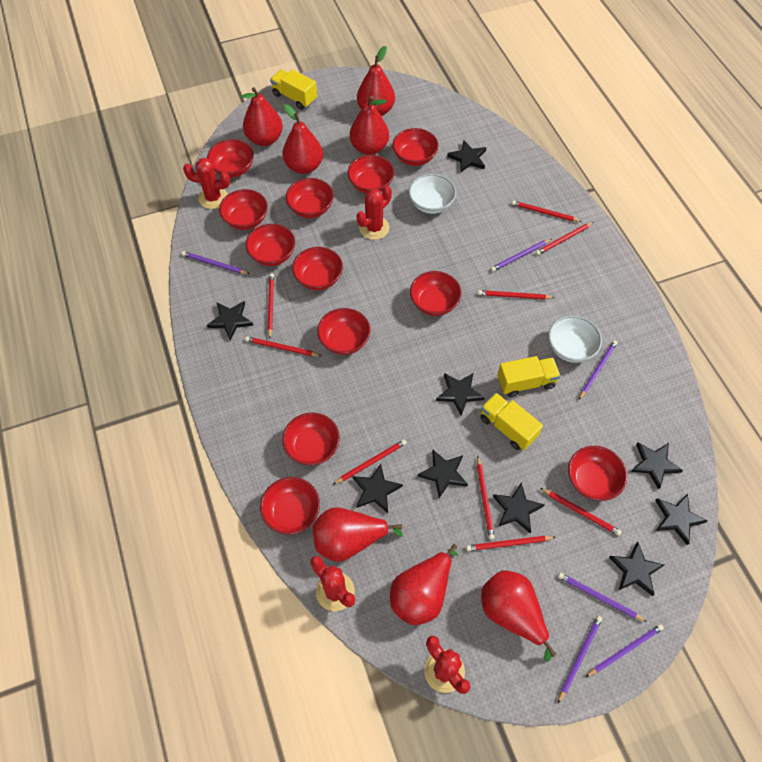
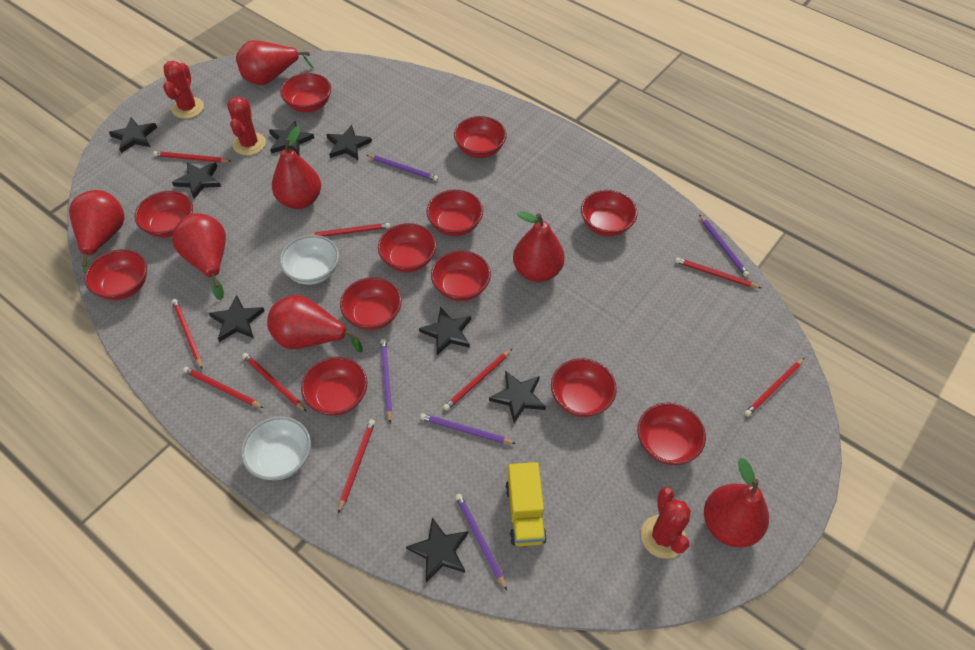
black star: [207,301,253,340] [353,464,403,513] [418,450,468,498] [436,373,485,415] [447,140,486,173] [493,482,544,533] [609,542,664,596] [631,443,683,489] [655,494,707,545] = 9 -> [109,117,157,153] [172,162,221,199] [209,295,264,342] [269,121,314,155] [326,125,372,160] [406,517,468,582] [419,307,471,355] [489,371,546,423] = 8
purple pencil: [182,251,250,274] [491,239,551,272] [558,573,647,622] [558,616,602,703] [579,340,617,400] [585,624,664,677] = 6 -> [367,155,438,181] [380,339,392,423] [420,413,516,444] [455,494,507,590] [699,214,749,277] = 5
red cactus: [183,158,230,209] [310,556,355,611] [356,186,392,240] [424,636,471,694] = 4 -> [163,60,204,119] [227,97,266,155] [641,487,691,559] = 3
yellow truck: [270,69,317,110] [480,393,543,450] [497,356,560,397] = 3 -> [505,462,547,546] = 1

